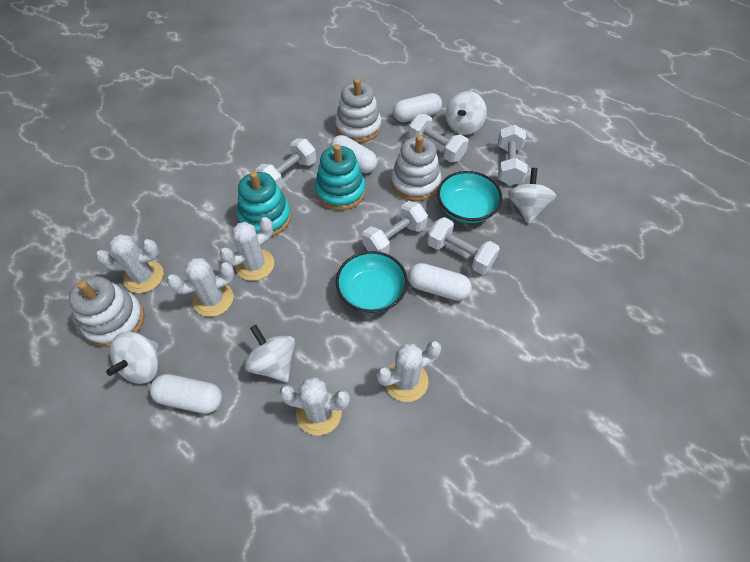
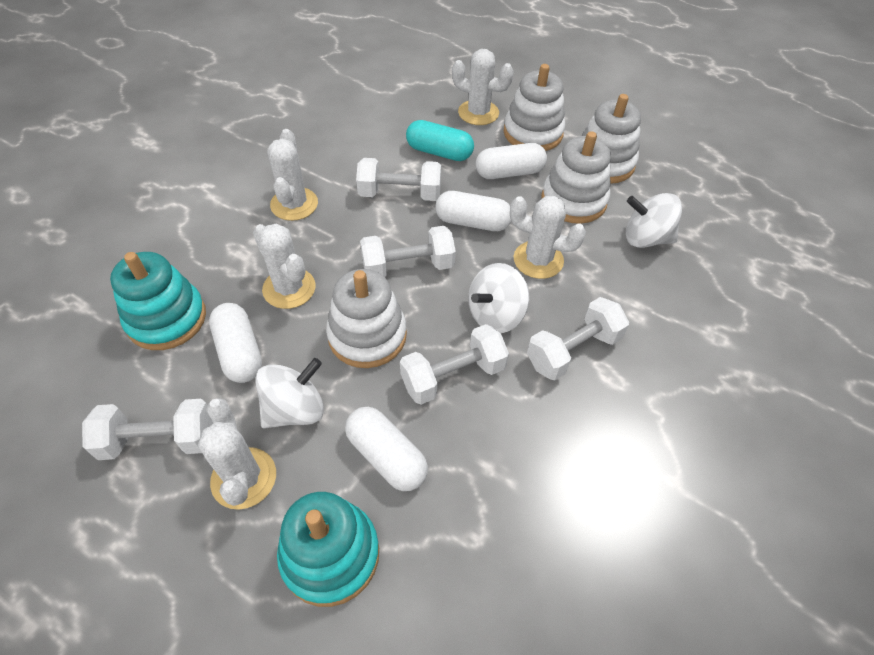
turquoise bowl: [336,251,408,313] [437,171,503,223] = 2 -> none = 0
turquoise capsule: none = 0 -> [406,120,474,161] = 1
white spinning top: [106,331,159,384] [244,325,295,383] [446,91,487,135] [508,168,556,224] = 4 -> [255,358,324,429] [468,263,529,333] [626,193,682,248] = 3
white stacking toy: [69,276,145,347] [335,78,381,143] [391,135,441,201] = 3 -> [326,269,407,368] [504,64,565,151] [541,131,611,224] [582,94,641,184] = 4

